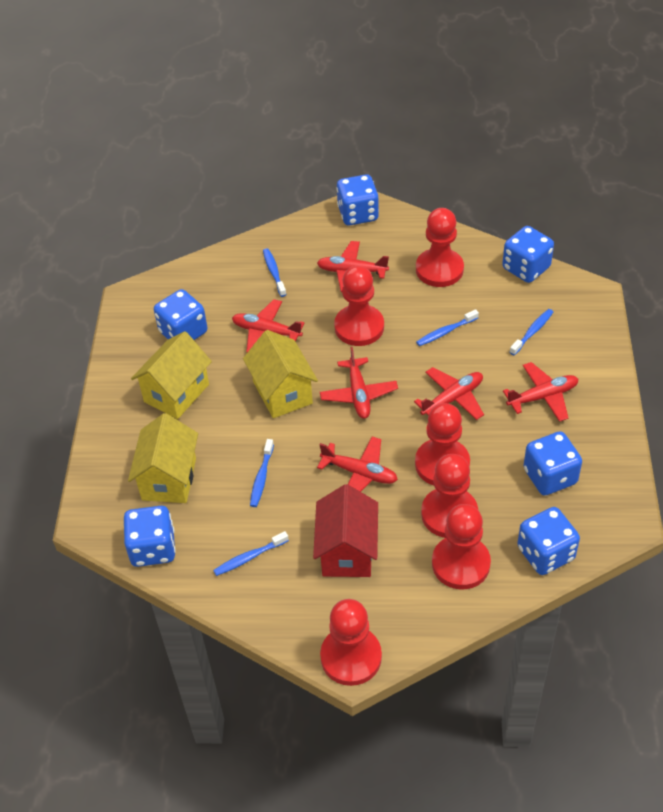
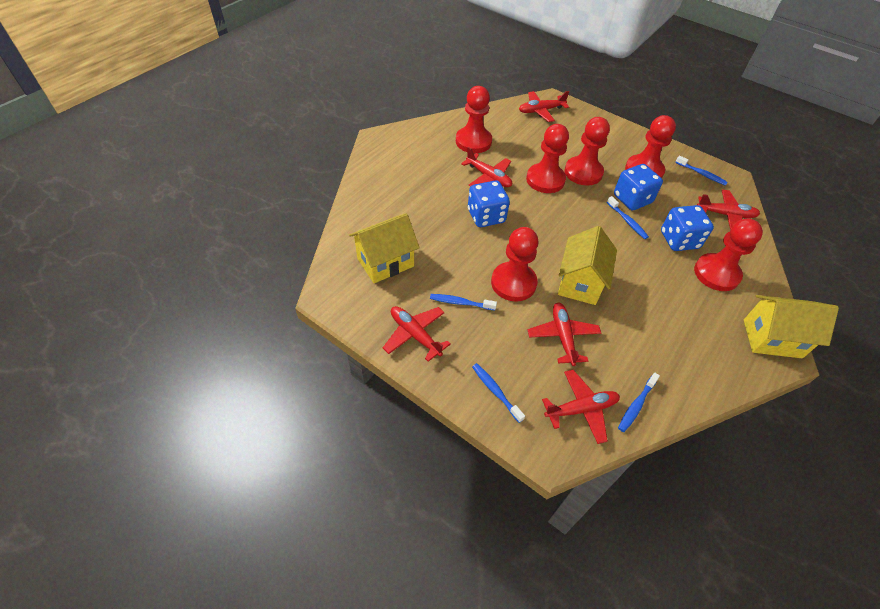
blue dice: [124,506,176,567] [154,289,207,340] [336,175,379,225] [502,226,554,283] [517,507,580,575] [523,431,582,495] = 6 -> [468,181,510,227] [614,164,663,210] [661,205,714,251] = 3
red house: [313,484,378,577] = 1 -> none = 0

